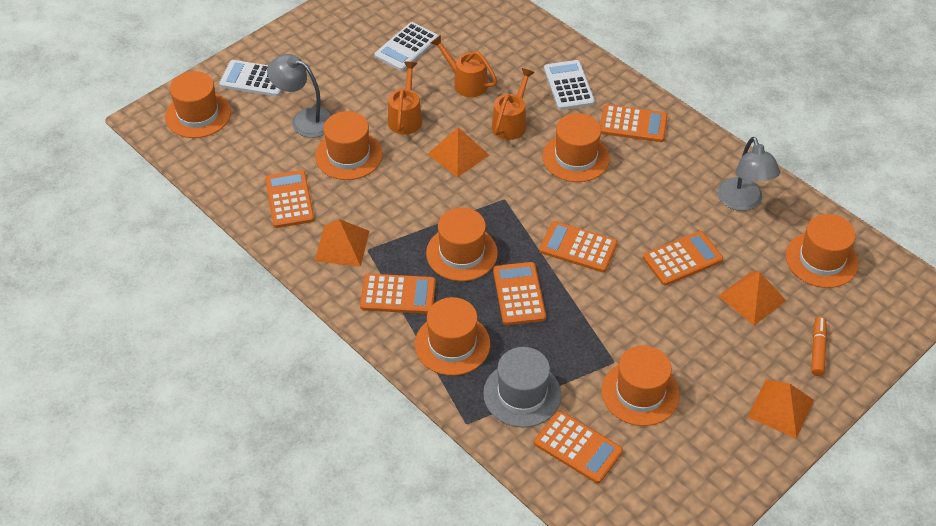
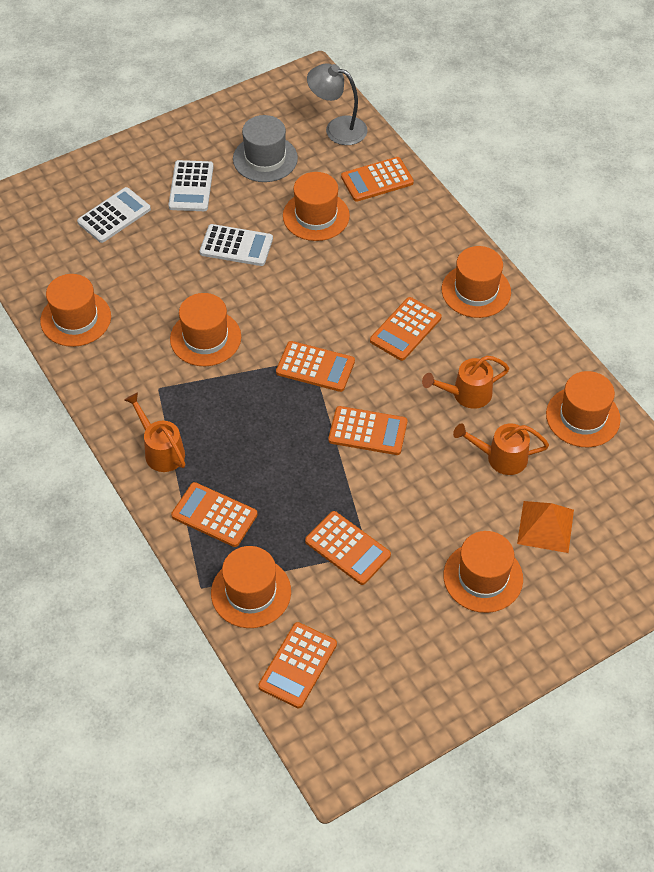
grey lamp: [267,54,333,138] [717,137,780,211] = 2 -> [307,63,368,145] = 1
orange marker: [811,316,827,376] = 1 -> none = 0
orange pyramid: [315,219,369,267] [428,127,489,177] [719,272,787,325] [748,379,814,439] = 4 -> [517,501,574,553] = 1

